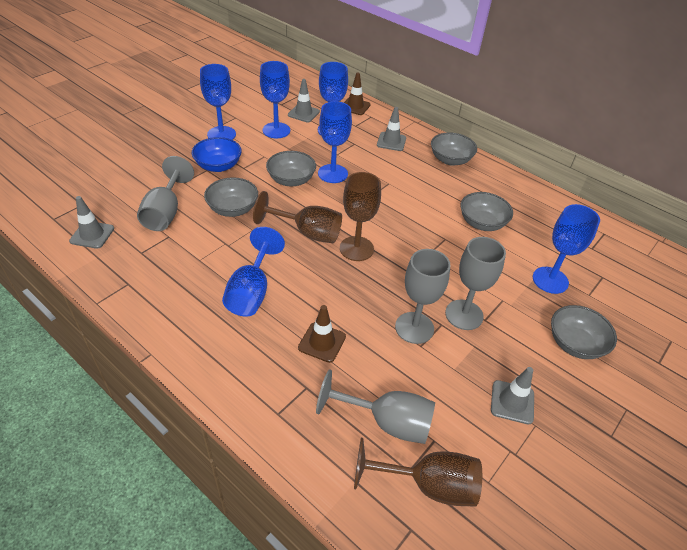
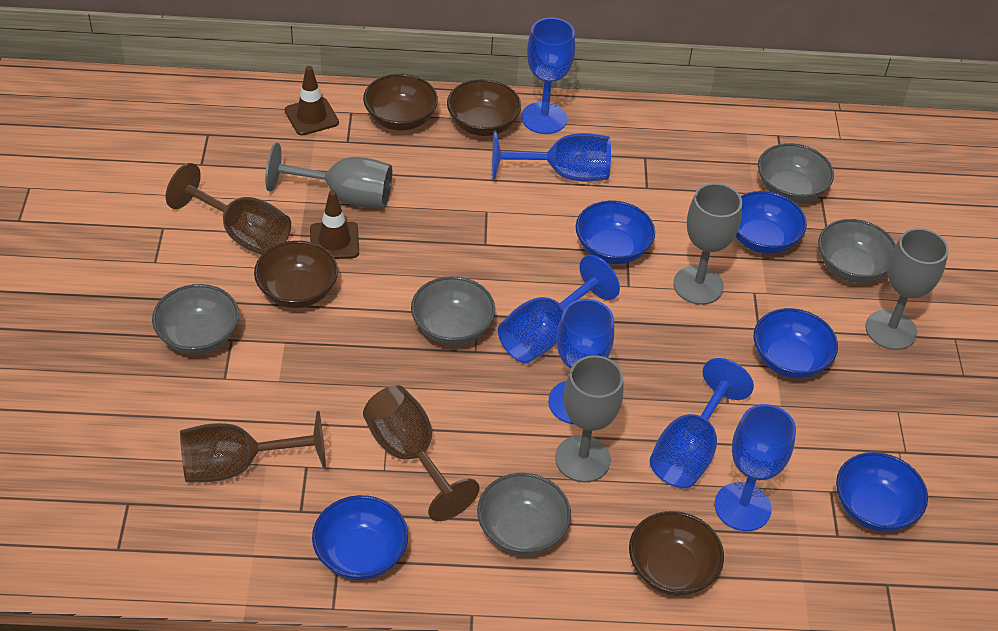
blue bowl: [192,137,242,172] = 1 -> [312,495,408,580] [576,201,655,264] [735,191,807,254] [754,308,838,378] [836,452,928,532] = 5
brown bowl: none = 0 -> [254,241,338,308] [363,74,438,130] [447,79,521,136] [629,511,724,596] = 4
grey traffic cone: [69,196,114,249] [288,79,320,123] [377,107,406,151] [491,367,534,424] = 4 -> none = 0

